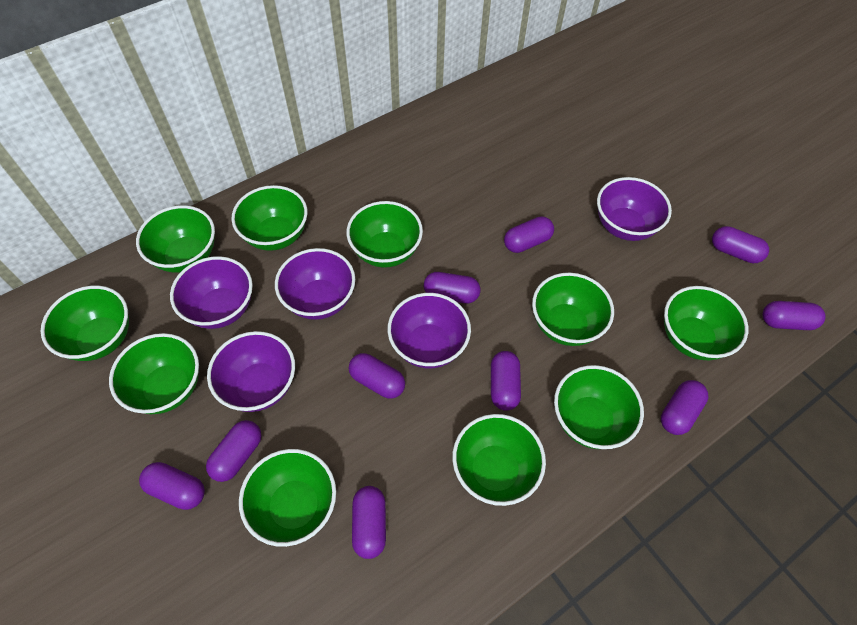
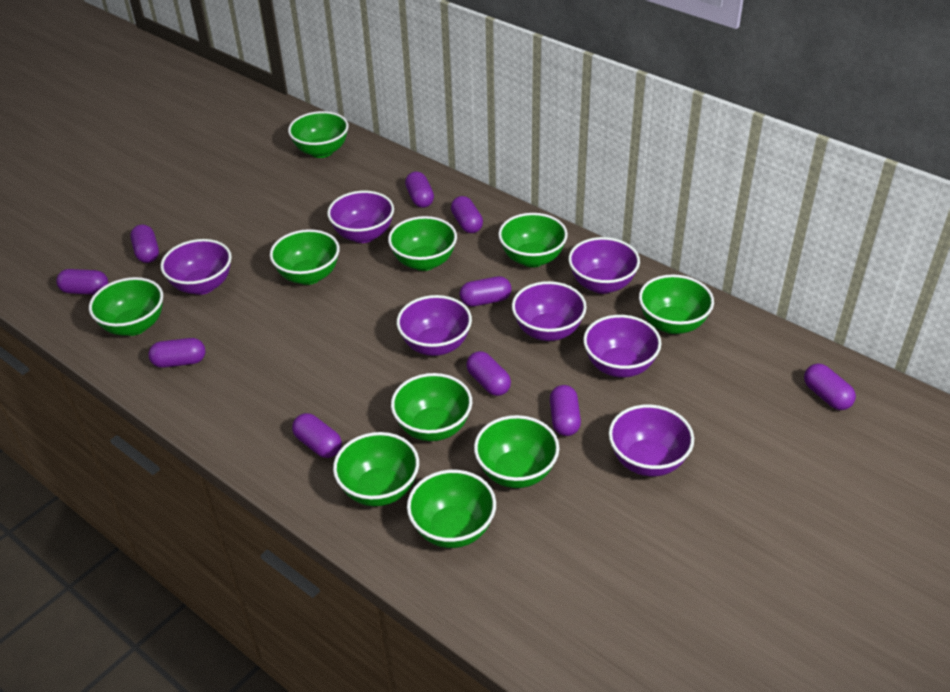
purple bowl: [170,256,253,329] [207,331,295,412] [275,248,355,320] [387,293,471,368] [597,177,672,241] = 5 -> [160,239,232,295] [327,191,394,243] [397,295,472,356] [512,281,587,341] [568,237,640,294] [583,315,662,378] [609,404,694,476] = 7

